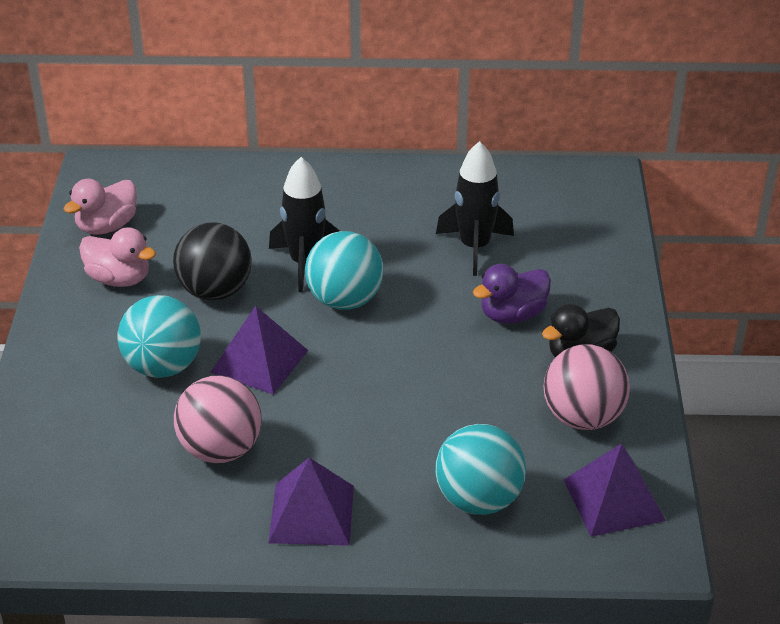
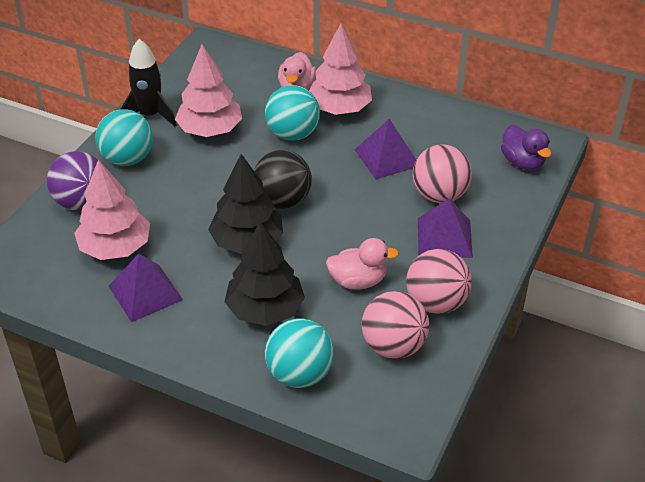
black duck: [542,304,620,357] = 1 -> none = 0
black rocket: [269,157,340,292] [436,141,514,276] = 2 -> [121,39,176,126] = 1
black tree: none = 0 -> [208,154,283,254] [224,222,305,326] = 2
pink ball: [174,375,262,463] [543,344,630,430] = 2 -> [362,291,429,359] [406,249,472,314] [413,144,472,203] = 3
pink tree: none = 0 -> [74,160,150,260] [175,44,242,137] [309,24,372,115] = 3
purple ball: none = 0 -> [47,151,98,210] = 1

